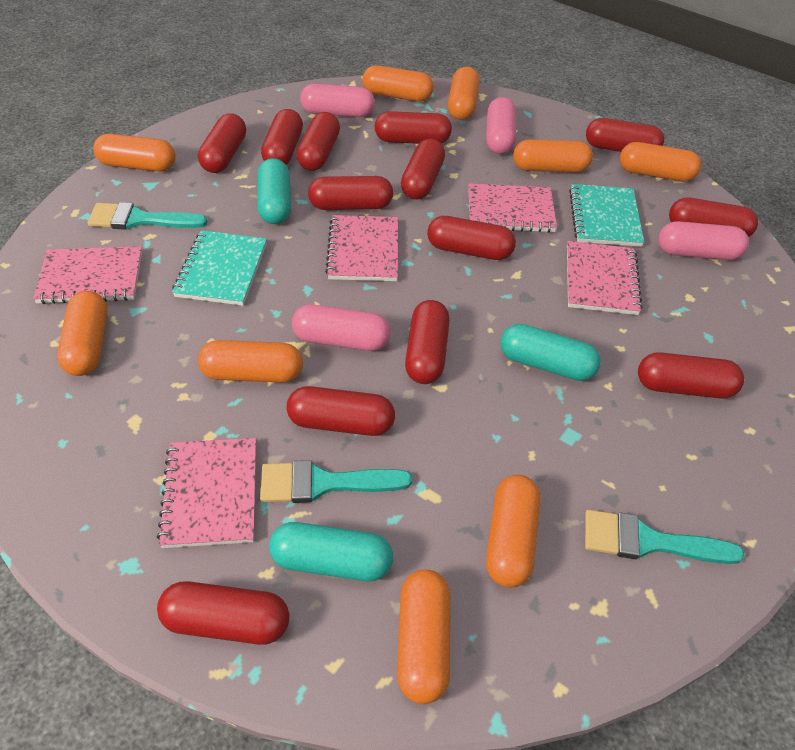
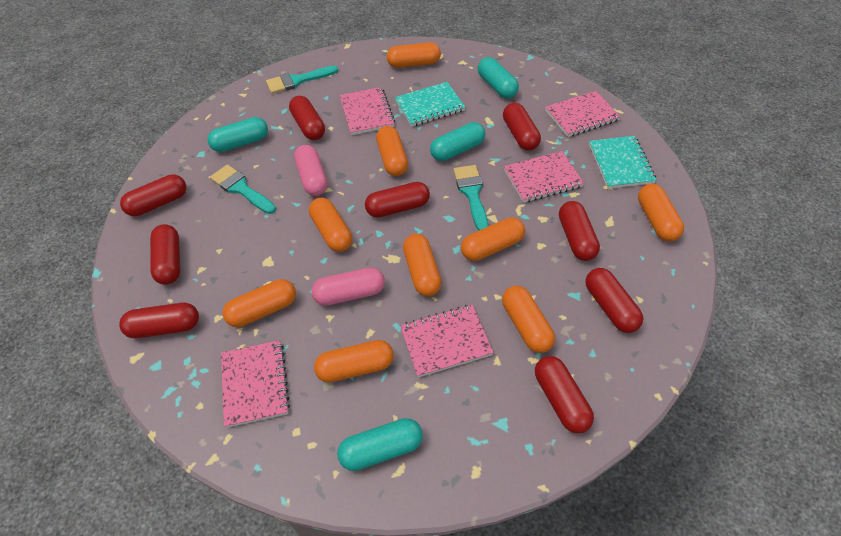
pink capsule: [292,305,391,351] [300,84,375,117] [486,97,516,154] [658,221,749,260] = 4 -> [294,145,328,196] [311,267,385,306] = 2
red capsule: [157,581,289,645] [198,113,246,173] [261,109,303,165] [286,386,395,436] [296,112,340,171] [308,176,393,210] [374,111,452,144] [401,139,445,200] [405,300,449,384] [427,216,516,260] [586,118,664,152] [638,352,744,399] [669,197,758,237] = 13 -> [119,303,199,338] [120,174,186,216] [150,224,180,285] [289,96,325,140] [365,182,430,218] [503,103,541,151] [535,356,594,433] [559,201,600,261] [585,268,643,333] = 9
turquoise capsule: [257,158,291,224] [269,522,393,581] [500,324,601,381] = 3 -> [208,117,268,152] [337,418,423,471] [430,122,485,161] [478,57,519,99] = 4

